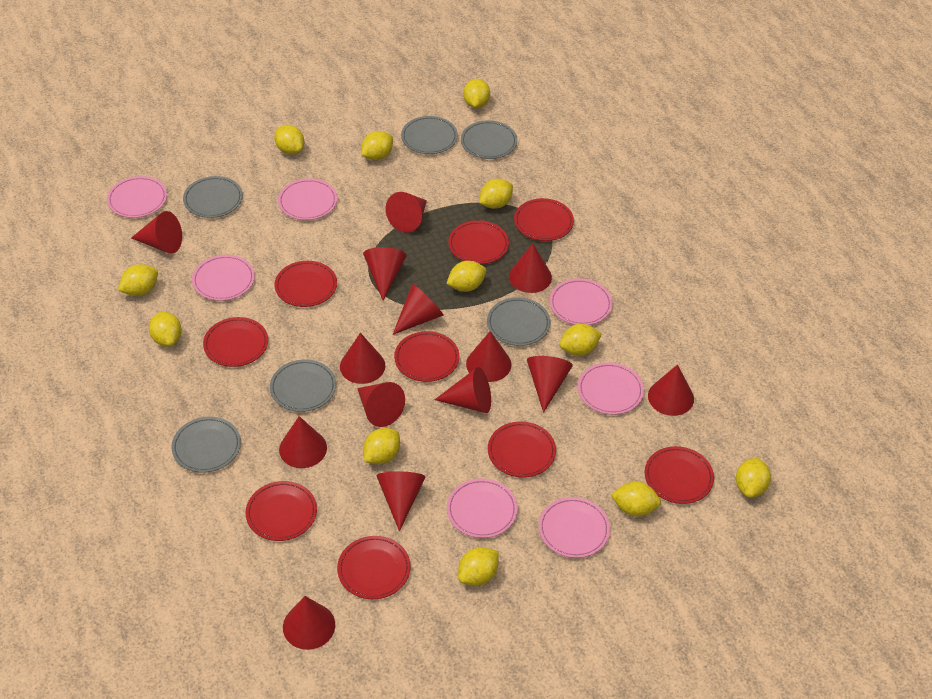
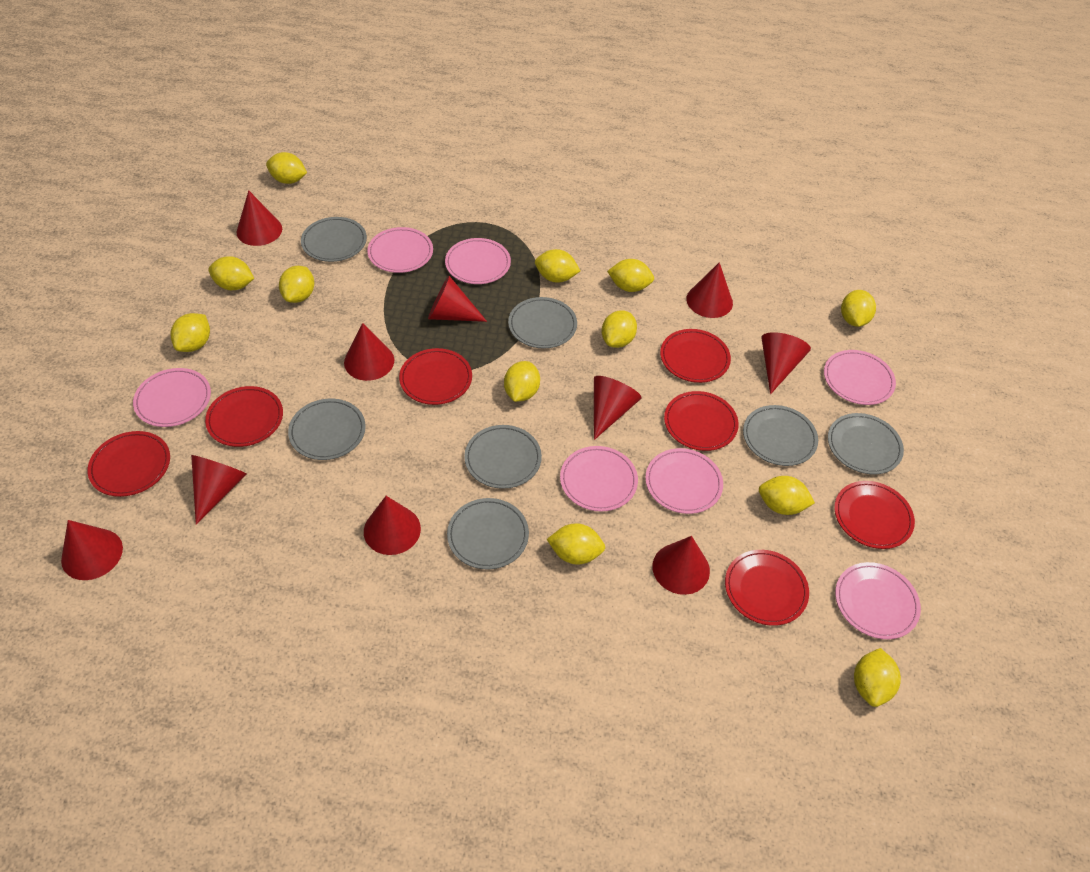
grey plate: [172,417,241,473] [183,176,243,218] [270,359,336,412] [401,116,458,154] [461,120,517,159] [487,297,551,346] = 6 -> [288,399,366,460] [301,217,367,262] [447,498,529,569] [464,425,542,489] [508,297,577,349] [743,405,818,466] [828,413,904,474] = 7
red cone: [131,211,182,254] [279,416,327,468] [283,596,335,650] [340,333,385,384] [357,382,405,427] [363,247,407,300] [376,471,426,531] [386,192,427,233] [393,284,444,335] [435,367,491,413] [466,331,511,382] [509,243,552,293] [527,356,573,413] [648,364,694,416] = 14 -> [61,520,123,580] [191,455,247,525] [237,190,282,246] [344,323,394,381] [364,496,421,555] [428,276,487,322] [594,376,641,440] [652,536,710,595] [687,262,733,318] [761,332,811,394] = 10
red plate: [203,317,268,367] [245,481,317,541] [275,261,337,307] [337,536,411,599] [394,331,459,382] [448,220,509,264] [488,421,556,478] [514,198,574,241] [645,446,714,504] = 9 -> [88,431,170,497] [205,386,283,447] [399,348,472,405] [660,329,731,383] [664,391,739,451] [725,550,809,626] [834,481,915,549] = 7

